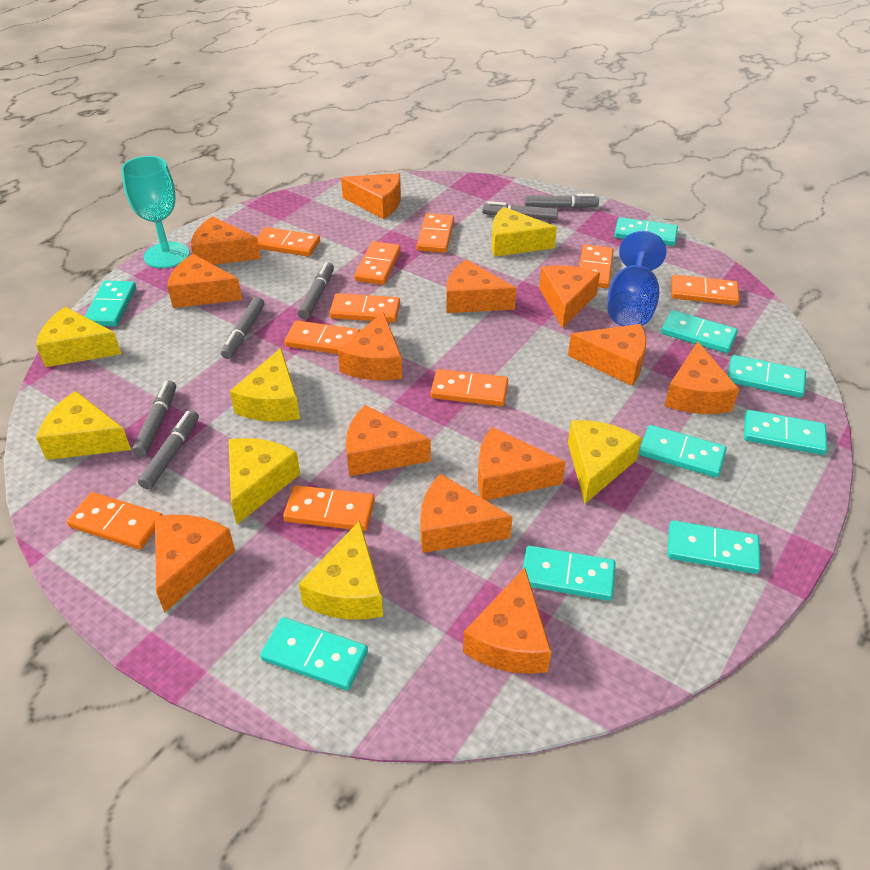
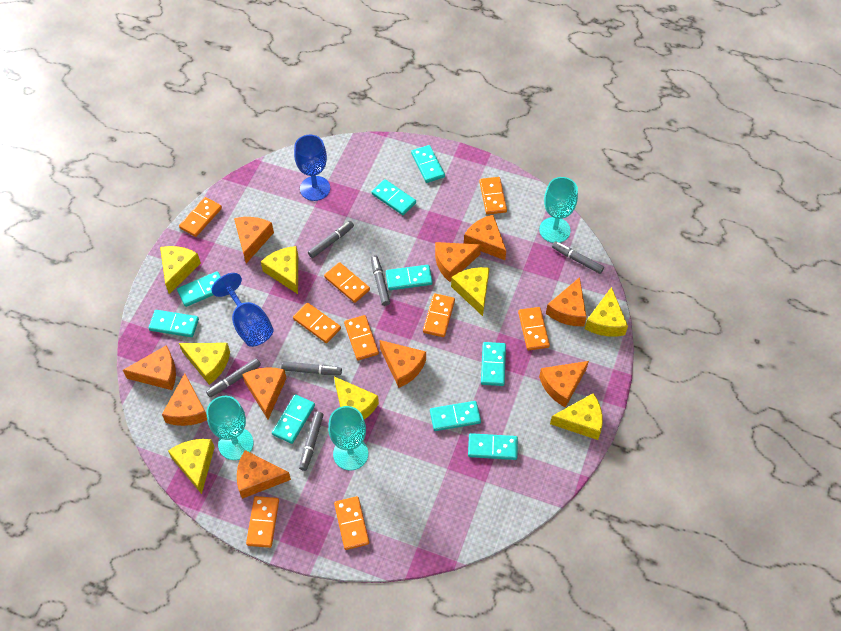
blue goblet: [607,231,667,326] = 1 -> [211,273,274,347] [294,135,330,201] = 2
orange cheese: [155,515,235,613] [167,254,242,308] [191,216,261,265] [338,312,402,380] [341,173,401,219] [346,405,431,476] [420,474,513,553] [446,260,517,313] [463,567,551,674] [478,427,566,500] [539,265,600,328] [568,324,647,386] [664,342,739,414] = 13 -> [123,345,176,390] [162,373,207,426] [234,217,274,263] [237,450,291,499] [242,367,286,419] [379,340,426,388] [435,242,481,282] [464,215,506,260] [539,361,589,408] [546,277,586,326] = 10
orange domino: [67,492,163,550] [257,227,320,257] [283,485,375,531] [284,320,360,354] [329,293,400,323] [354,241,401,285] [417,213,454,253] [430,369,508,406] [579,245,613,288] [671,275,740,305] = 10 -> [179,197,222,237] [246,496,279,548] [293,303,341,343] [324,262,370,303] [334,496,369,550] [344,315,379,360] [423,293,455,337] [479,177,507,215] [518,307,550,350] = 9
turquoise goblet: [121,156,189,268] = 1 -> [206,396,253,460] [328,406,368,470] [539,177,578,243] = 3
yellow cheese: [36,307,121,367] [36,391,131,460] [228,438,300,524] [230,348,300,422] [299,521,383,620] [492,207,557,257] [568,420,642,504] = 7 -> [160,246,201,294] [168,439,215,494] [179,343,230,385] [261,246,298,294] [334,376,379,419] [451,267,489,316] [550,393,603,440] [585,287,628,337] = 8

